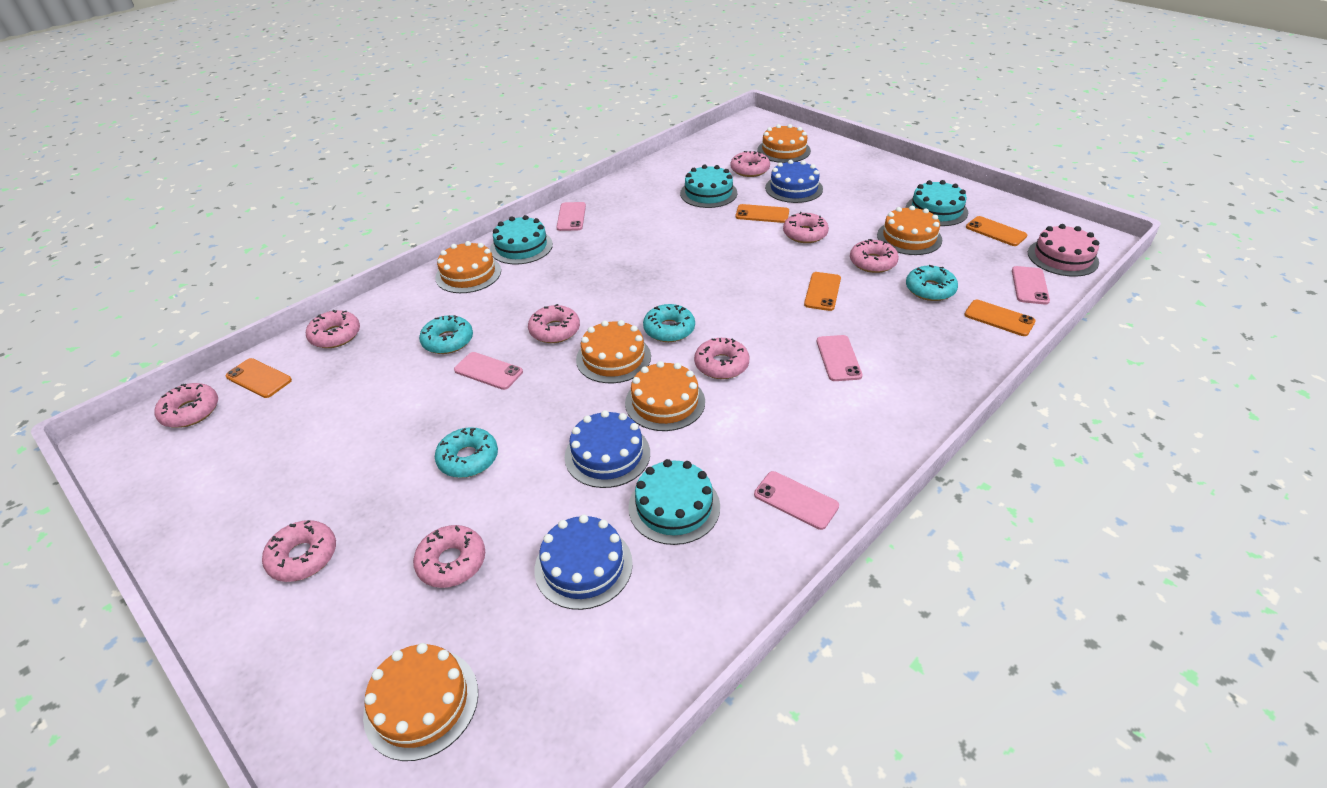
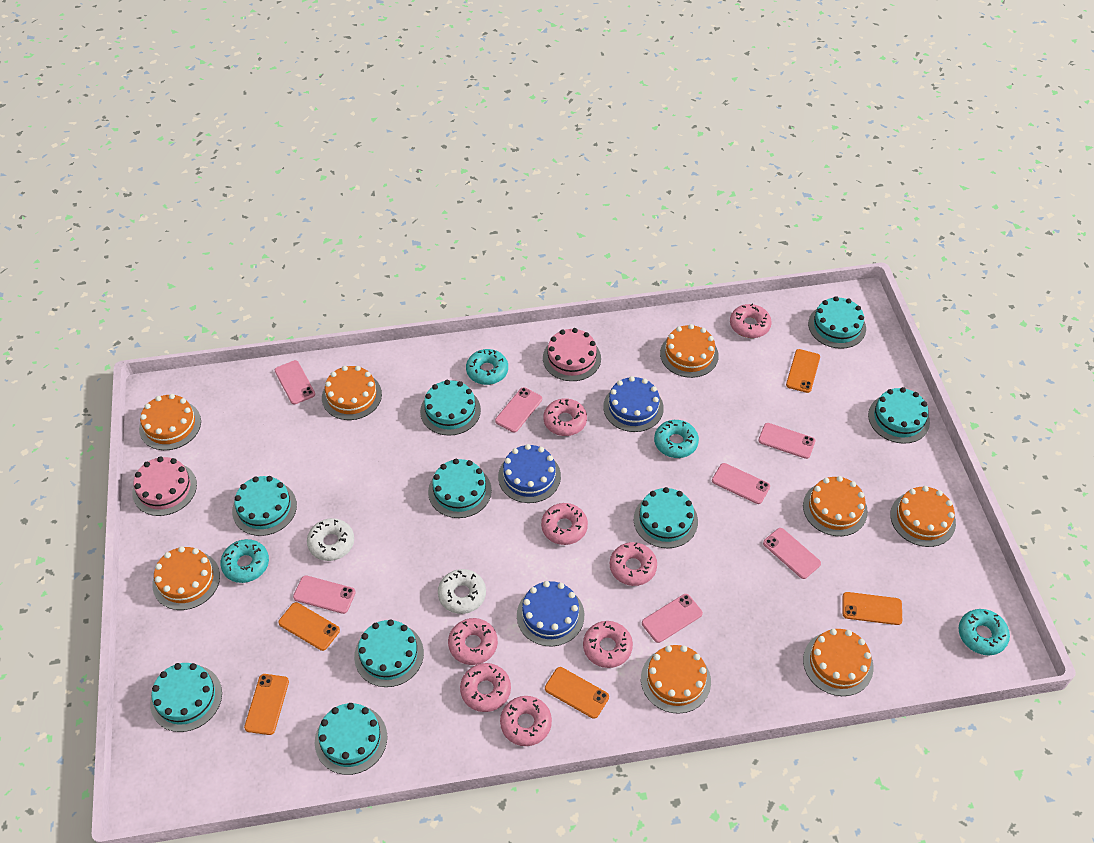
orange cake: [363,643,478,761] [435,241,501,293] [576,320,651,383] [625,361,705,431] [757,124,811,163] [877,206,942,255] = 6 -> [139,394,201,450] [152,546,220,610] [322,366,382,420] [641,645,711,714] [660,324,719,378] [803,476,868,536] [803,629,874,696] [890,486,956,547] = 8
pink cake: [1028,224,1099,277] = 1 -> [132,456,197,516] [543,328,601,381] = 2
pink donut: [154,383,218,428] [262,520,336,582] [306,310,360,348] [413,525,485,588] [528,304,580,343] [694,338,750,379] [730,151,770,177] [783,212,829,243] [850,239,899,273] = 9 -> [448,618,498,665] [460,663,511,712] [500,696,552,746] [541,503,588,545] [543,398,587,436] [583,621,633,668] [610,542,657,586] [730,304,772,338] = 8
pink phone: [454,352,523,390] [557,202,586,231] [754,471,839,530] [817,335,862,381] [1012,266,1050,304] = 5 -> [275,360,315,404] [293,575,356,614] [495,387,542,432] [642,594,703,643] [712,463,770,504] [758,423,815,459] [763,528,821,579] = 7
turquoise cake: [490,215,553,265] [628,459,720,545] [680,165,737,208] [906,180,968,226] = 4 -> [150,663,222,732] [232,476,297,536] [315,703,387,775] [354,619,424,687] [420,380,481,436] [428,459,492,518] [634,487,698,548] [808,296,866,349] [868,387,930,444] = 9
white donut: none = 0 -> [307,518,354,561] [438,569,486,614] = 2

